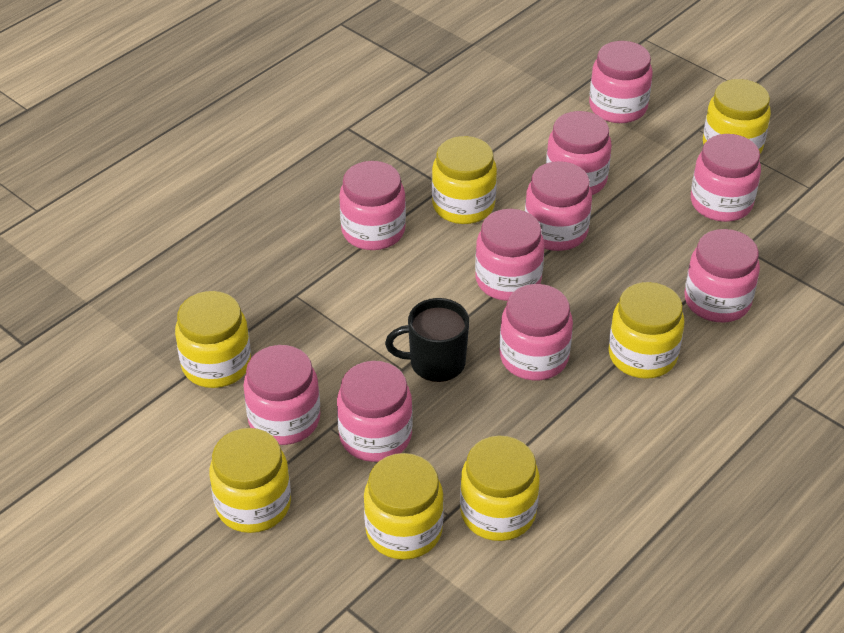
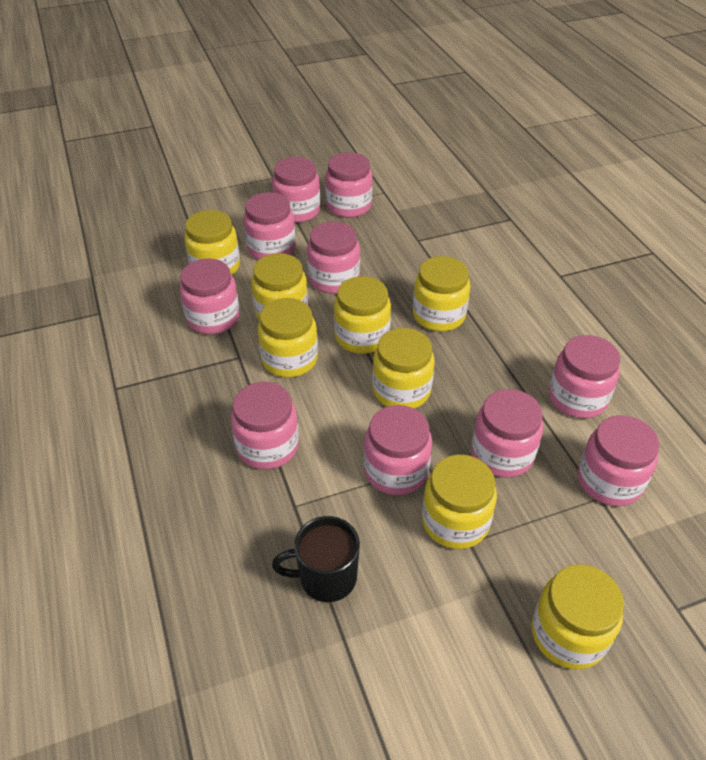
yellow jar: [175,291,251,388] [209,428,291,533] [364,453,444,560] [432,136,497,224] [460,436,540,541] [608,282,684,379] [703,79,771,154] = 7 -> [184,210,240,275] [251,253,308,321] [258,298,318,378] [334,276,391,354] [372,328,435,409] [413,256,470,332] [422,455,497,549] [531,564,624,670] = 8

